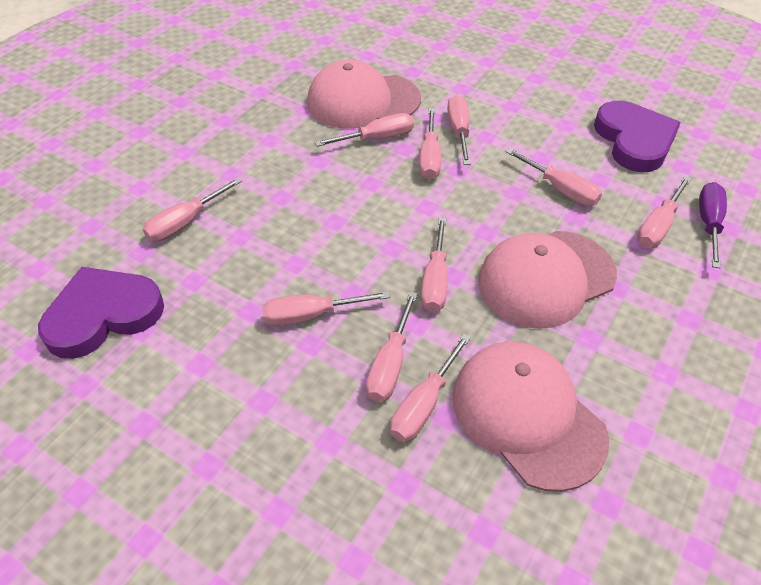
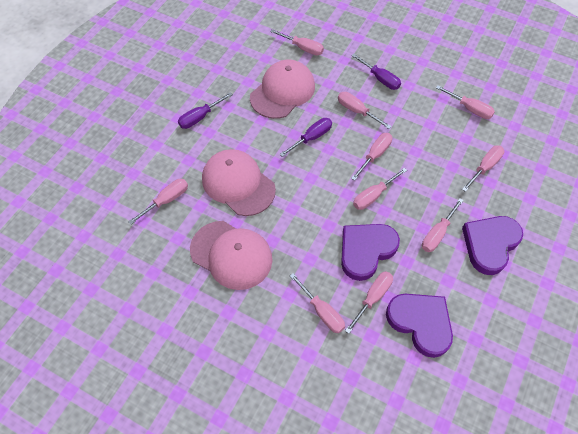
purple heart: [38,267,164,359] [594,101,681,172] = 2 -> [341,224,400,281] [386,294,453,358] [462,216,523,275] = 3
purple screwdriver: [699,182,727,268] = 1 -> [178,92,233,129] [280,118,332,157] [351,54,401,90] = 3

